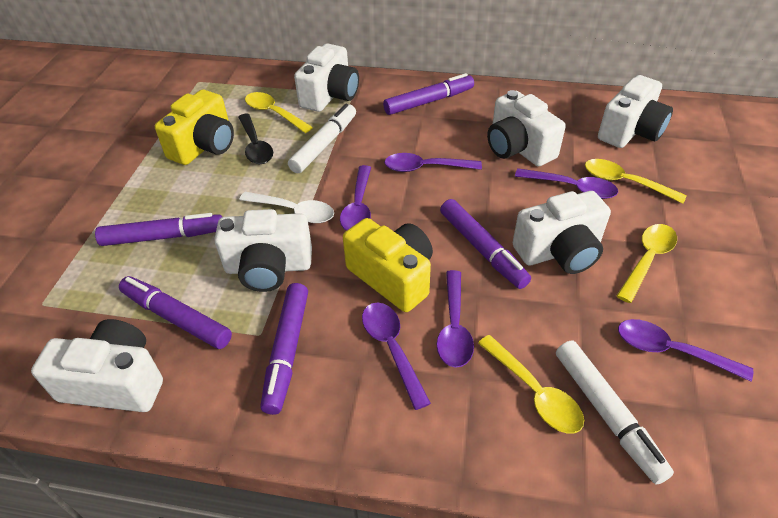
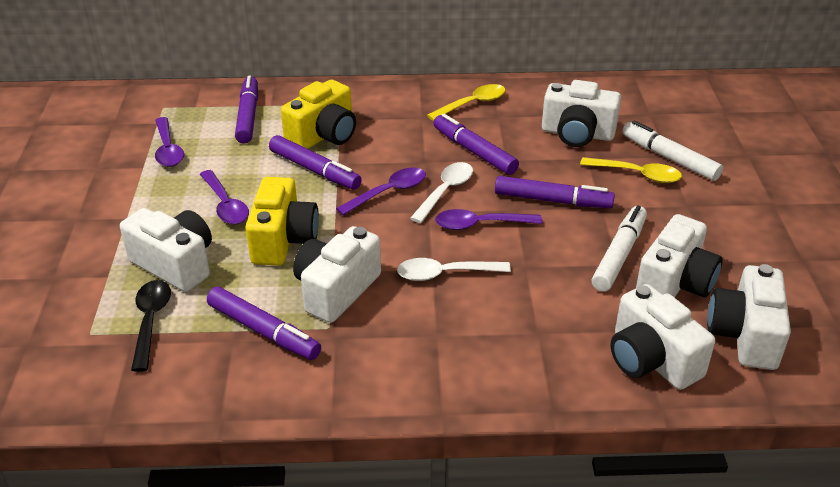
purple spoon: [340,165,371,230] [362,303,431,410] [384,153,482,172] [437,270,474,368] [515,168,618,199] [618,319,753,381] = 6 -> [155,117,184,167] [200,170,249,224] [336,168,426,215] [435,209,542,230] = 4
white spoon: [239,192,334,223] = 1 -> [397,258,511,281] [410,162,473,223] = 2
yellow spoon: [245,92,313,133] [478,335,584,434] [585,159,687,204] [616,224,677,303] = 4 -> [427,84,505,121] [580,157,682,183] = 2

